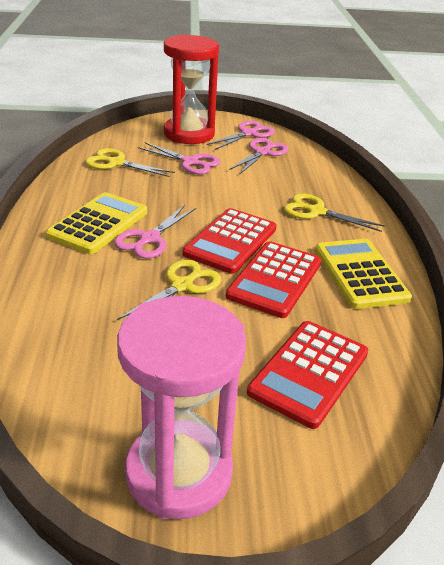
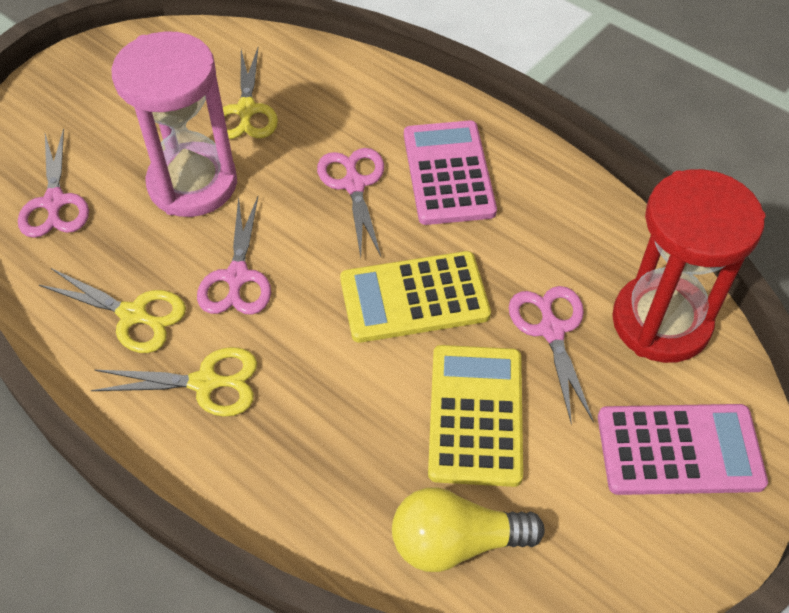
pink calculator: none = 0 -> [404,120,497,225] [598,404,768,495] = 2
red calculator: [182,208,277,274] [226,241,321,318] [247,321,368,429] = 3 -> none = 0
yellow light bulb: none = 0 -> [392,487,545,572] = 1

